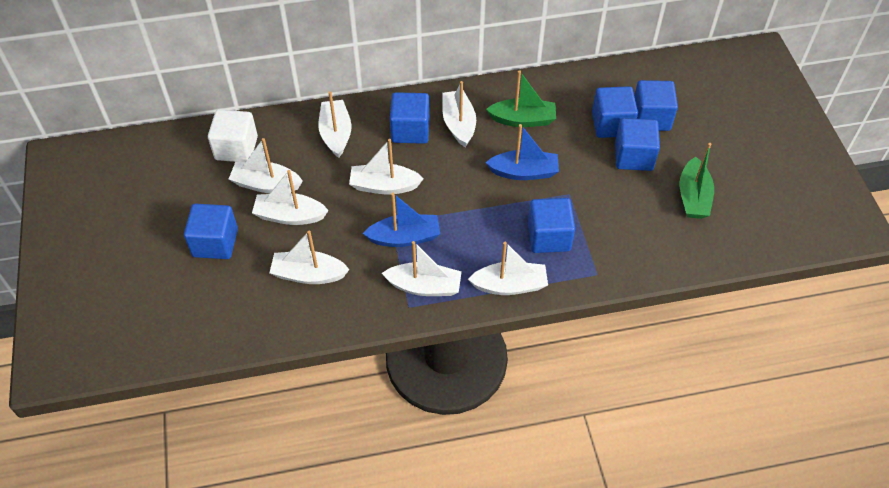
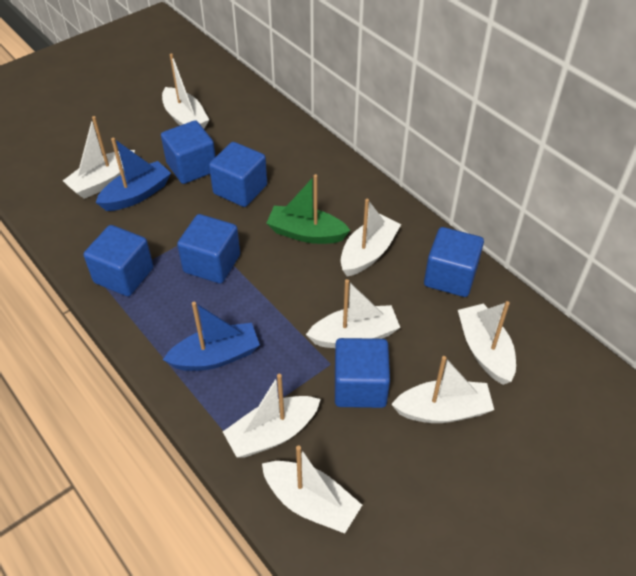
green boat: [486,70,556,127] [679,143,714,219] = 2 -> [266,174,350,244] = 1
white cube: [208,110,258,162] = 1 -> none = 0

